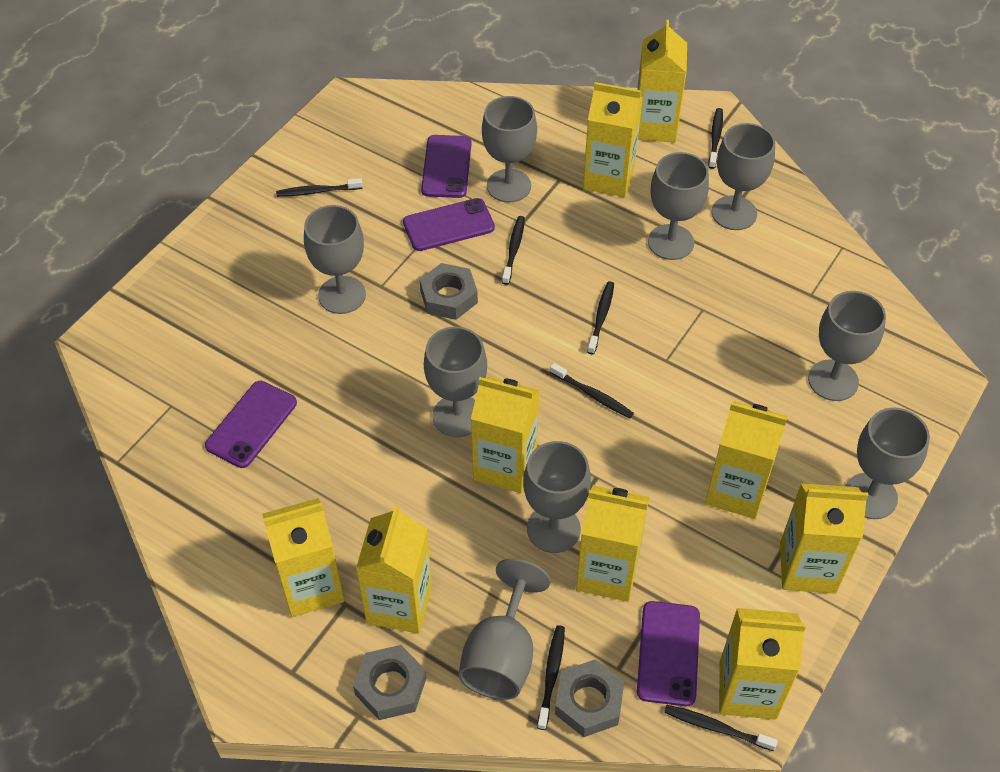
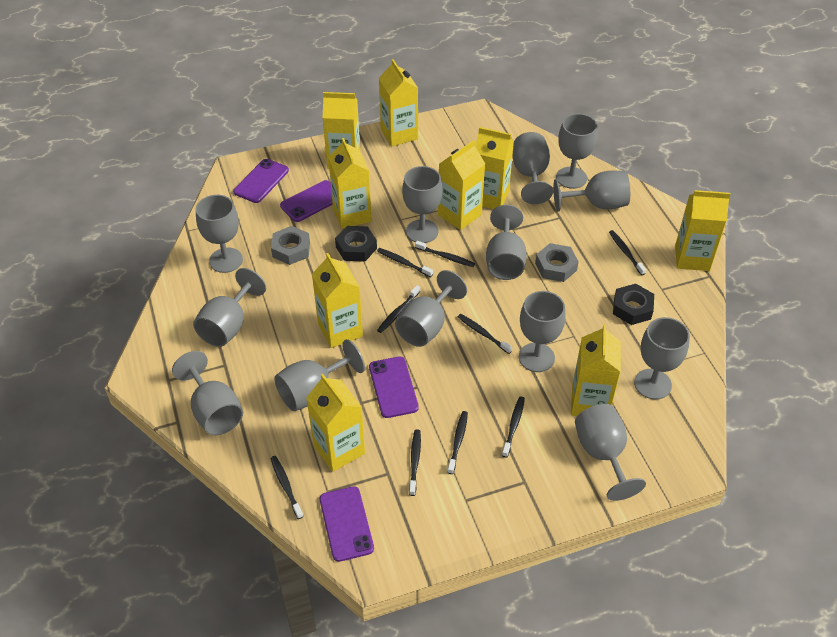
black nut: none = 0 -> [335,226,377,262] [613,284,654,325] = 2
black toothbrush: [276,178,363,197] [502,216,525,285] [537,625,565,730] [550,363,634,418] [587,281,614,354] [664,705,778,751] [708,108,723,169] = 7 -> [271,456,303,519] [377,248,433,277] [377,285,420,333] [409,429,421,496] [415,241,475,267] [447,411,468,474] [458,314,512,354] [502,396,525,457] [609,230,646,275] = 9
grey goblet: [304,205,366,314] [424,326,487,437] [459,559,550,700] [482,96,537,203] [523,441,591,553] [648,152,709,260] [712,123,775,230] [808,291,886,401] [846,407,930,519] = 9 -> [172,351,243,435] [193,268,266,347] [196,195,243,273] [274,339,365,411] [395,270,467,347] [402,166,443,243] [486,205,527,280] [512,132,553,204] [519,291,566,372] [553,170,630,211] [556,113,597,189] [575,404,646,501] [634,317,690,400] = 13
grey nut: [353,645,426,720] [420,263,478,320] [555,659,624,737] = 3 -> [271,226,310,265] [535,243,579,282] = 2

